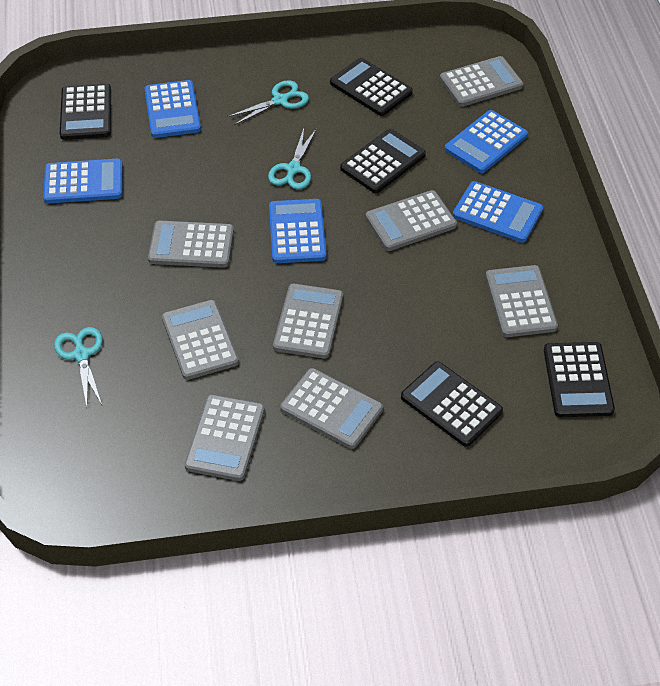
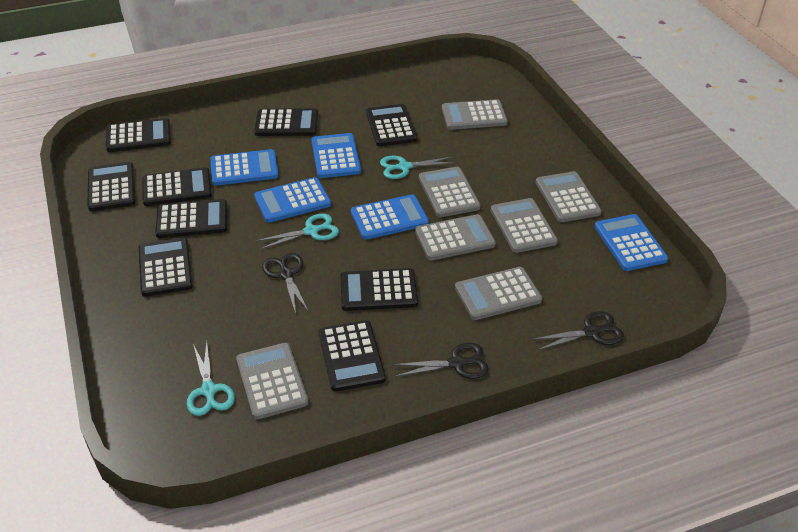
black calculator: [60,84,111,140] [330,58,413,116] [340,129,426,193] [401,361,503,447] [544,342,615,417] = 5 -> [88,162,135,211] [106,118,171,152] [139,237,193,297] [142,167,212,206] [155,199,227,238] [254,108,318,136] [319,320,386,392] [340,268,418,311] [366,104,417,146] = 9
black scissors: none = 0 -> [262,253,309,314] [393,343,489,379] [532,311,624,350] = 3
grey calculator: [148,221,234,268] [162,300,239,380] [185,395,265,481] [273,284,343,359] [280,368,383,449] [365,190,457,251] [440,56,523,107] [486,265,558,337] = 8 -> [236,343,309,419] [415,214,496,261] [419,167,480,217] [442,99,508,130] [455,267,542,320] [491,198,558,253] [536,171,602,222] = 7

